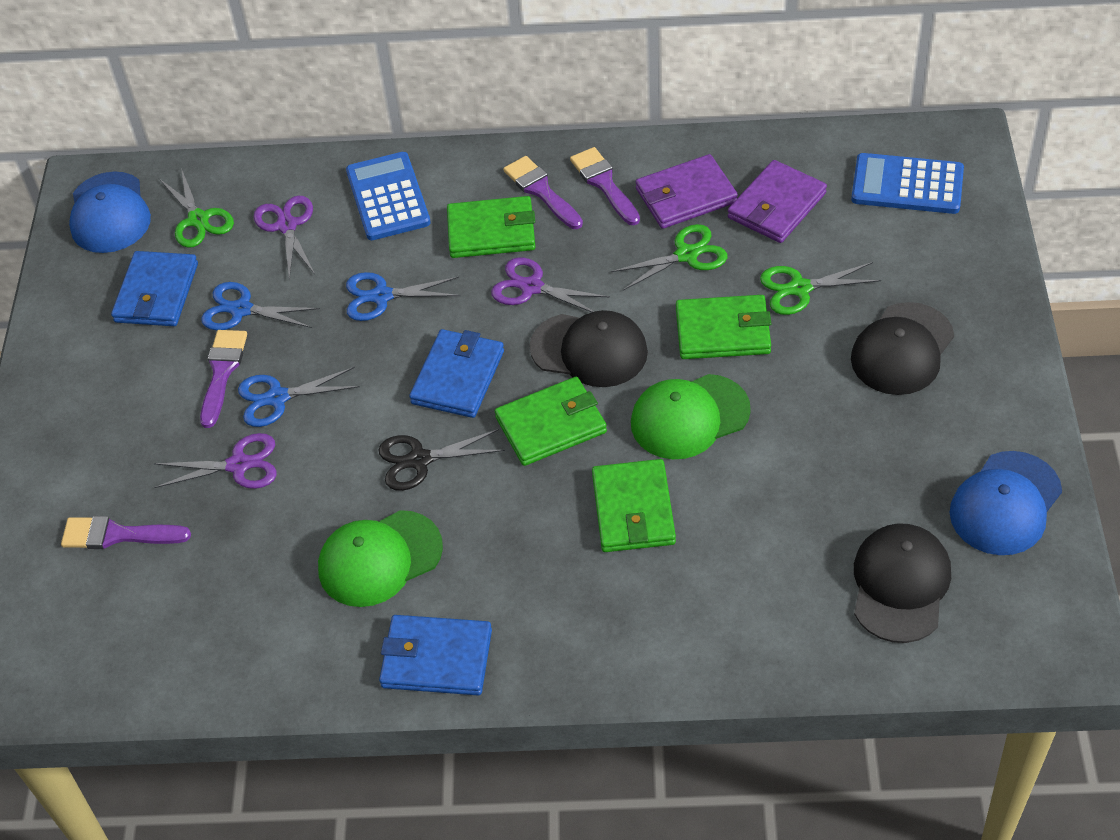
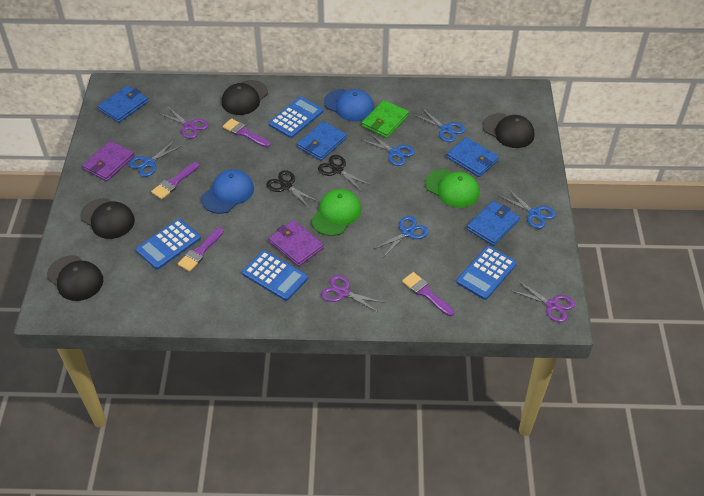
black cap: [530,310,648,387] [851,302,954,395] [854,523,951,643] = 3 -> [47,255,103,301] [80,198,135,239] [222,80,268,115] [483,113,535,148] = 4
black scissors: [379,429,505,491] = 1 -> [266,170,319,209] [318,155,370,191] = 2
blue calculator: [346,152,431,240] [851,153,964,214] = 2 -> [136,219,201,269] [242,250,308,301] [269,97,323,138] [456,246,517,300] = 4
blue scissors: [201,282,320,330] [238,367,360,427] [346,272,460,321] = 3 -> [129,140,183,177] [362,132,415,166] [374,216,429,256] [415,108,465,142] [500,188,556,229] = 5
blue wallet: [111,251,198,326] [379,615,492,695] [409,329,504,418] = 3 -> [98,85,148,123] [297,121,347,161] [446,137,499,177] [467,201,520,246] = 4
green scissors: [159,168,234,248] [611,224,727,290] [760,262,881,315] = 3 -> none = 0
green wallet: [447,196,535,258] [495,377,607,466] [592,459,676,552] [676,295,771,359] = 4 -> [362,100,409,138] = 1

